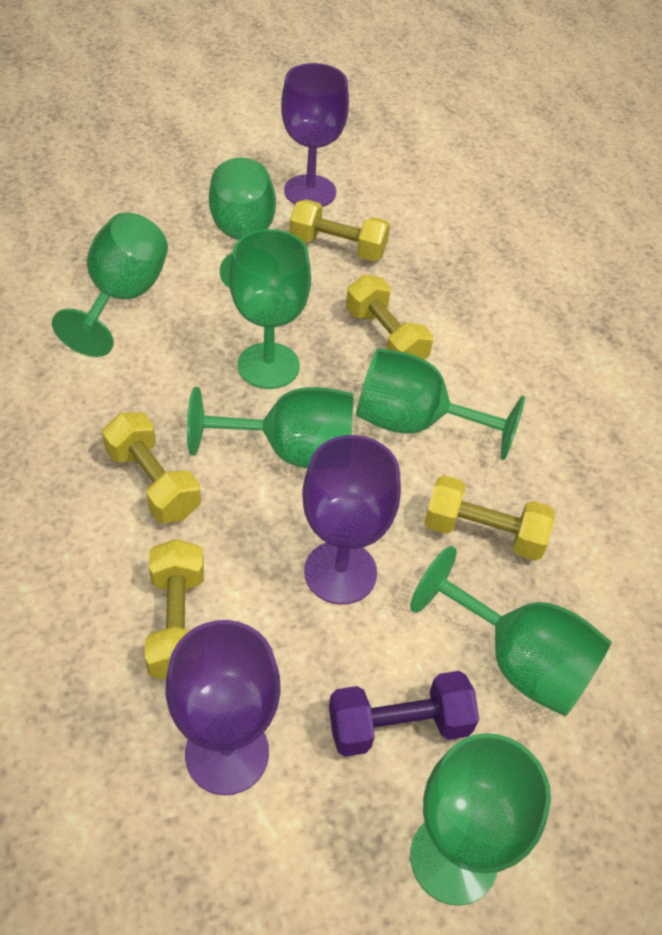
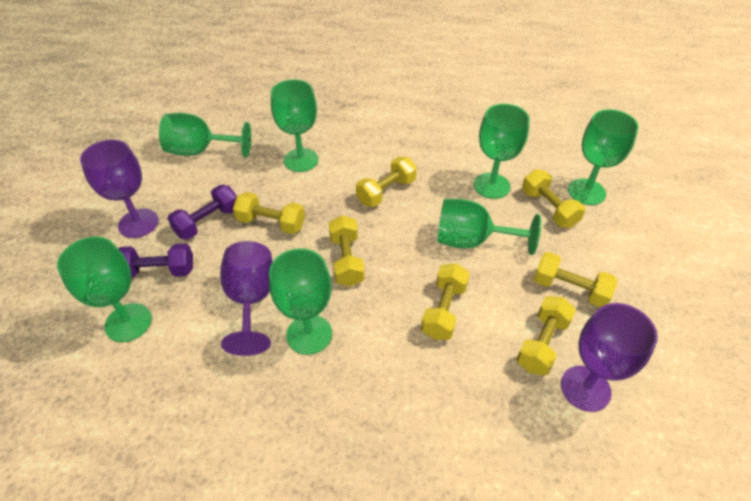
purple dumbbell: [329,671,479,757] = 1 -> [118,243,193,278] [167,185,237,240] = 2
yellow dumbbell: [102,412,201,523] [145,539,204,680] [289,199,390,261] [346,274,433,360] [424,475,555,561] = 5 -> [233,192,305,234] [329,215,365,287] [356,157,417,207] [421,263,470,340] [516,296,576,376] [522,169,585,228] [534,252,617,307] = 7

